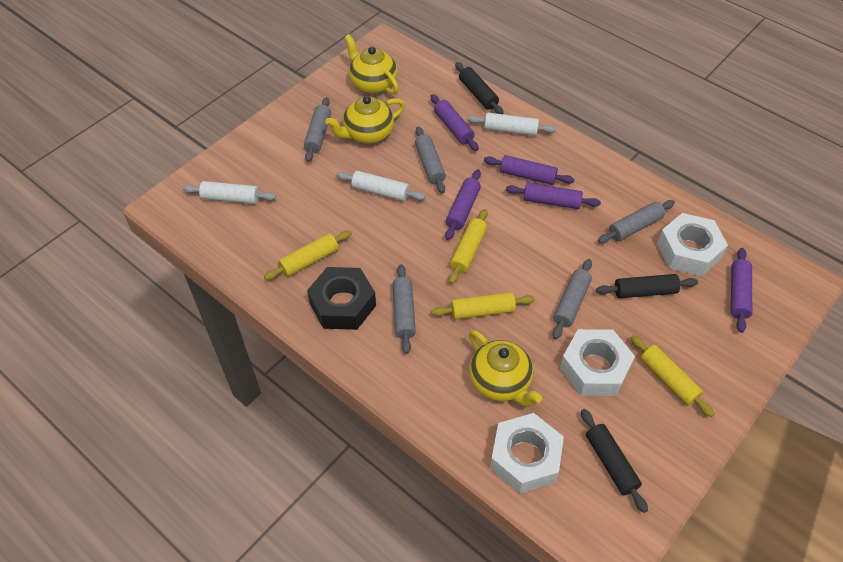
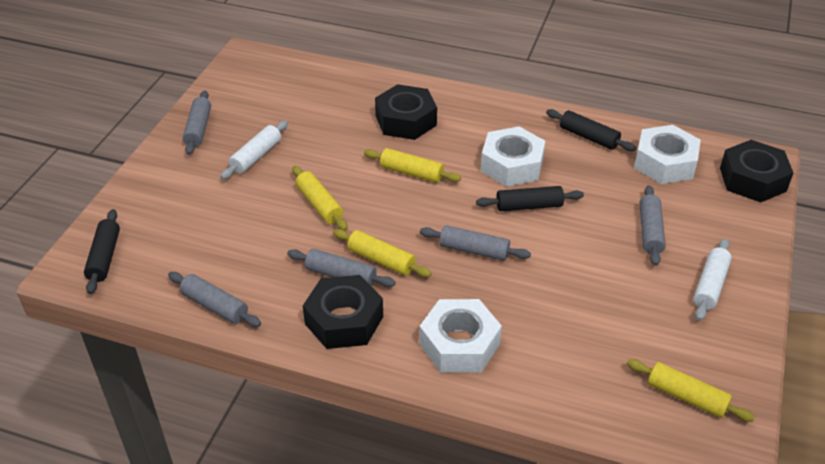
black nut: [307,267,376,330] = 1 -> [303,275,383,349] [375,84,437,140] [720,140,793,203] = 3
purple rolling pin: [431,94,479,151] [445,169,481,240] [484,155,574,185] [506,183,601,209] [731,248,752,333] = 5 -> none = 0
white rolling pin: [183,181,276,204] [336,171,425,201] [468,113,556,136] = 3 -> [221,120,288,179] [693,239,732,321] = 2
yellow teapot: [325,96,405,144] [345,34,399,94] [469,330,542,407] = 3 -> none = 0

